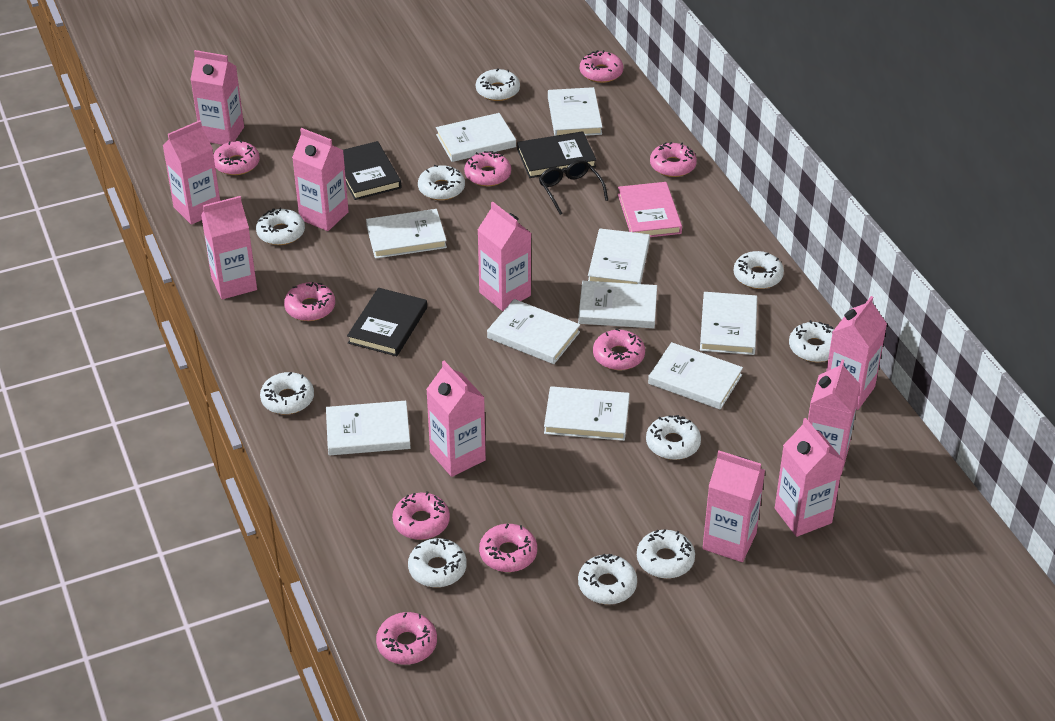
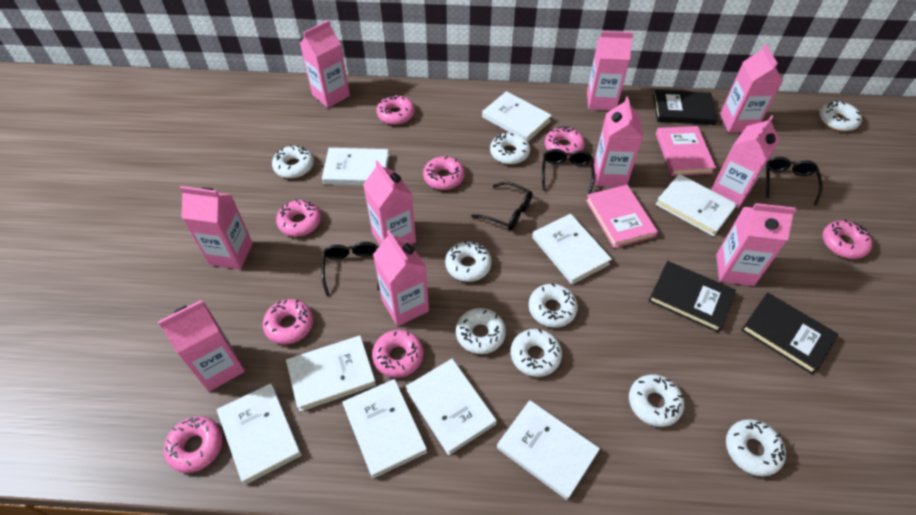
black glasses: [539,160,608,215] = 1 -> [321,242,380,296] [471,182,533,230] [542,149,595,194] [766,157,823,206] = 4
pink book: [618,182,682,237] = 1 -> [586,185,658,248] [656,126,716,176] = 2
pink donut: [214,140,260,175] [284,282,335,321] [376,612,437,665] [392,491,450,540] [464,151,511,186] [479,524,537,572] [580,50,623,83] [593,328,645,370] [650,142,697,177] = 9 -> [164,416,223,473] [263,299,313,344] [276,199,321,237] [372,330,424,378] [377,94,415,125] [423,156,465,190] [545,126,585,158] [823,219,872,259] = 8
white book: [326,401,410,455] [366,209,447,259] [436,113,516,162] [487,299,580,364] [544,386,630,441] [548,87,602,136] [578,281,657,328] [588,228,650,284] [648,342,743,410] [700,292,757,355] = 10 -> [217,383,302,485] [286,335,376,412] [322,148,389,185] [342,379,427,478] [406,359,497,455] [482,91,552,142] [497,400,600,500] [532,214,612,284] [656,174,737,236] = 9
white donut: [256,208,305,245] [260,372,314,414] [408,538,467,587] [418,165,465,200] [476,69,520,101] [578,554,637,604] [637,529,695,579] [646,415,701,460] [734,251,784,289] [789,320,834,362] = 10 -> [272,145,314,178] [445,241,492,282] [456,308,506,354] [490,132,530,164] [511,329,562,377] [529,283,578,328] [629,375,684,427] [726,419,786,476] [820,101,862,131] = 9

